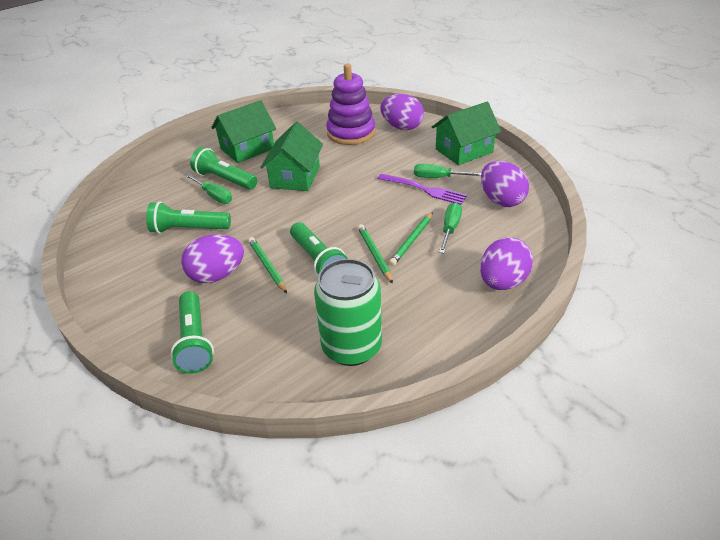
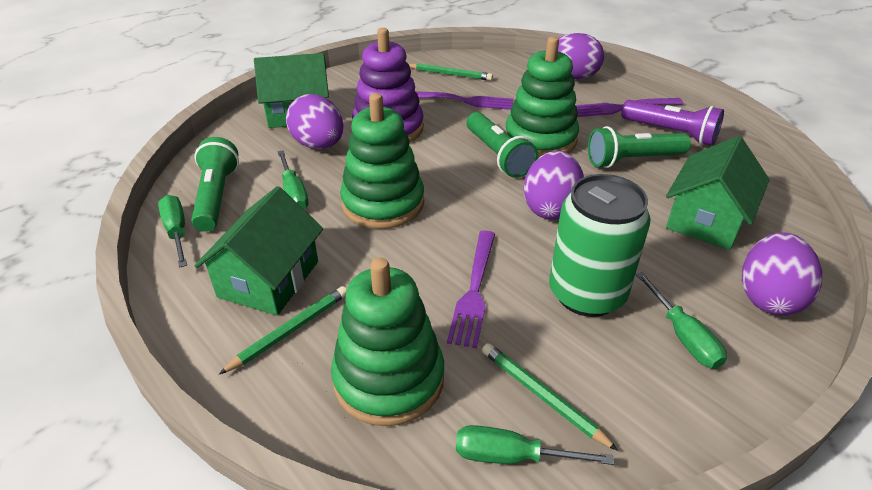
green flashlight: [146,202,231,234] [171,291,214,373] [190,147,257,190] [290,222,348,276] = 4 -> [191,137,239,232] [467,112,538,178] [588,126,691,168] = 3
green screwdriver: [185,174,232,204] [414,164,481,178] [439,202,462,254] = 3 -> [158,195,187,268] [278,150,309,209] [456,425,614,465] [636,272,727,369] = 4
green stacking toy: none = 0 -> [331,257,444,426] [340,93,424,229] [505,37,579,158] = 3
purple flashlight: none = 0 -> [621,100,724,146] = 1
purple fork: [377,174,467,205] = 1 -> [416,92,514,110] [447,230,495,348] [576,98,683,117] = 3

